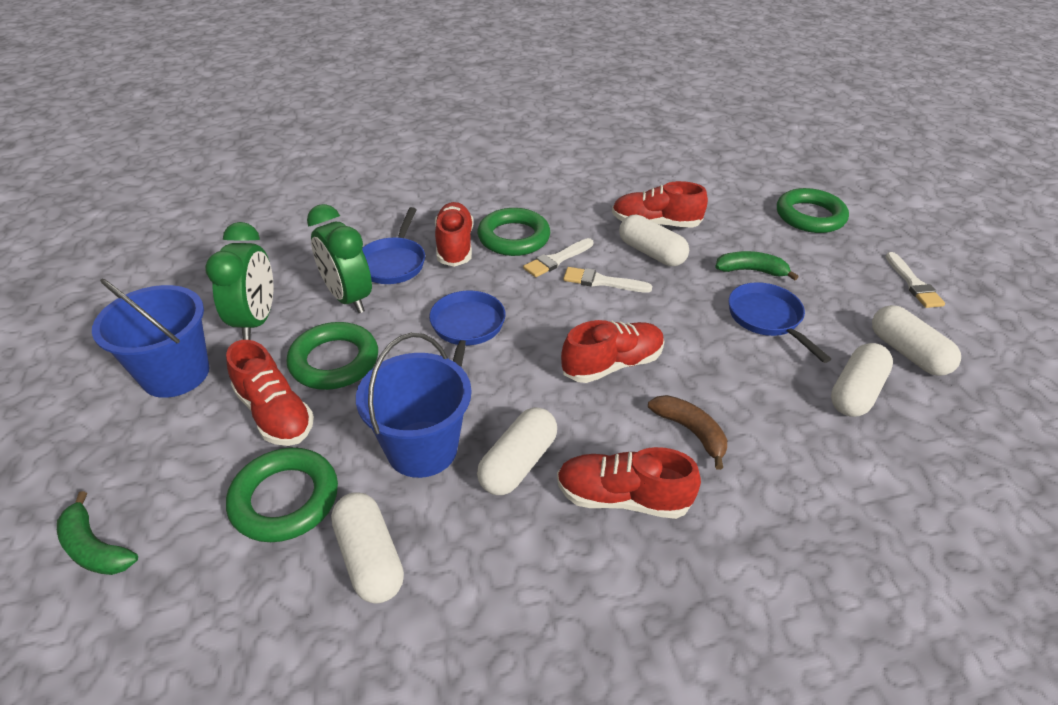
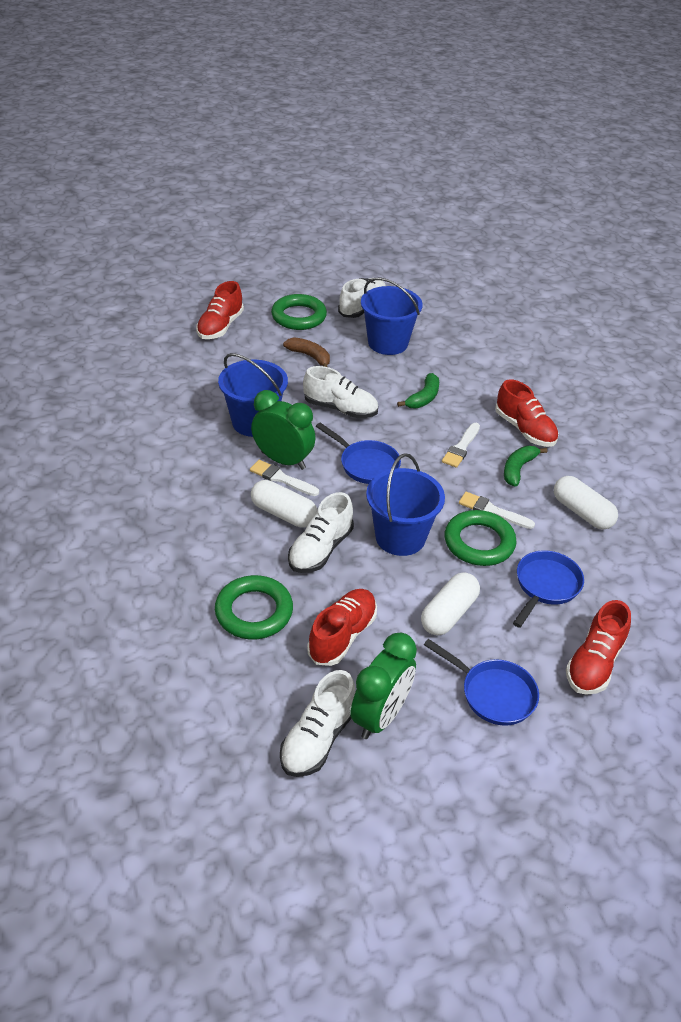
blue bucket: [92,279,209,398] [356,333,472,478] = 2 -> [218,353,288,437] [361,278,423,355] [366,453,445,556] = 3
green ring: [226,448,338,542] [287,322,378,390] [478,208,550,256] [777,188,849,233] = 4 -> [215,575,293,639] [271,294,327,330] [444,510,517,566] = 3
red shoe: [226,340,314,446] [435,202,473,267] [557,447,701,519] [561,320,665,383] [612,181,708,228] = 5 -> [196,281,244,339] [307,589,377,666] [495,379,559,447] [566,600,631,695] = 4
white capsule: [331,492,404,603] [477,407,557,495] [619,215,689,266] [831,343,893,417] [872,305,961,376] = 5 -> [251,480,317,528] [421,572,480,635] [554,476,618,530] = 3
white shoe: none = 0 -> [280,670,356,777] [288,492,354,573] [303,366,378,418] [338,278,386,318] = 4

